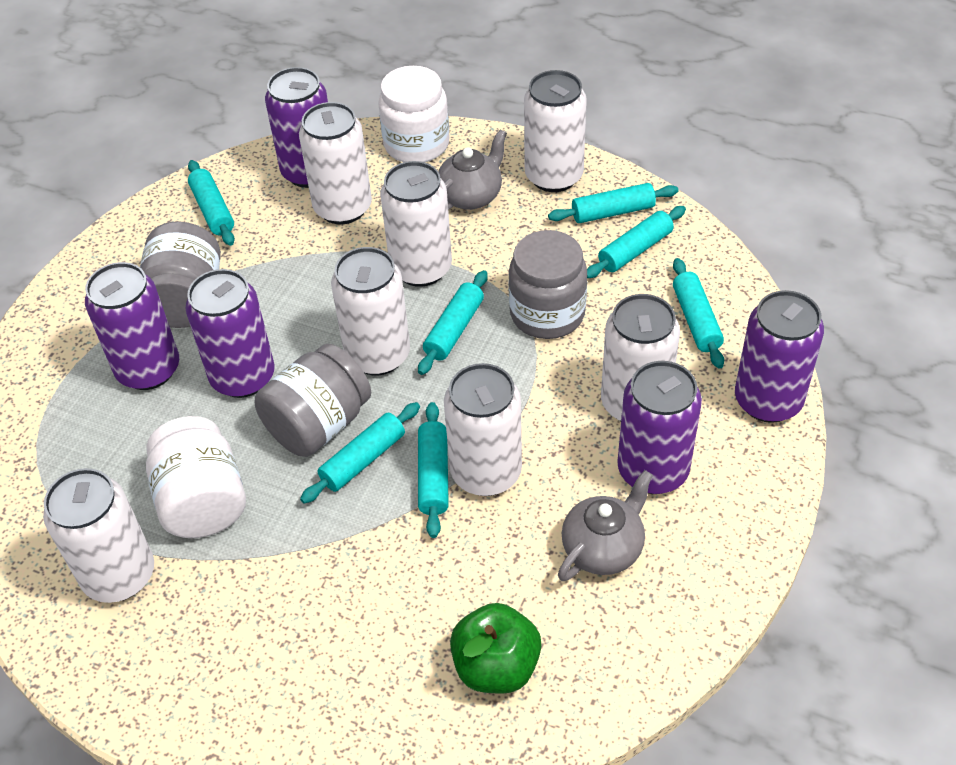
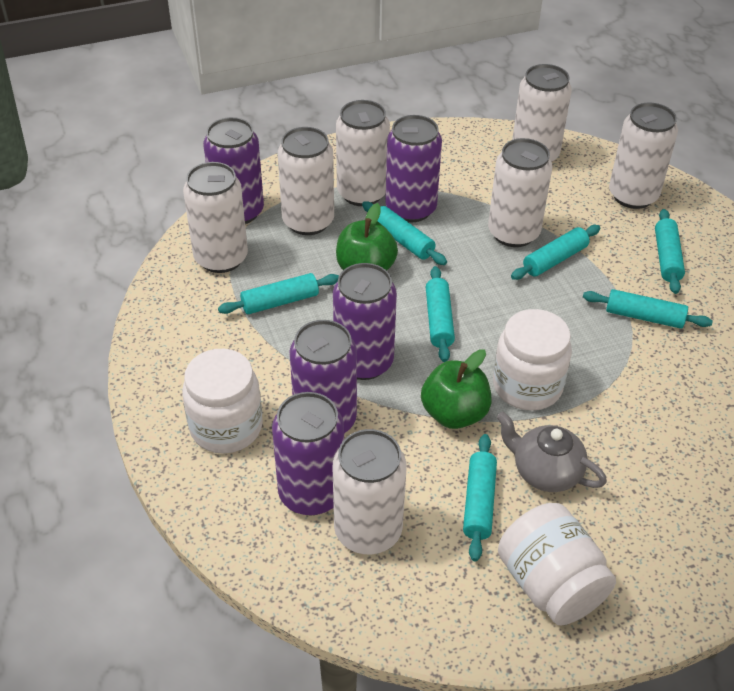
green apple: [450,603,542,694] = 1 -> [336,203,398,271] [421,349,491,429] = 2
grey jar: [140,222,221,328] [255,344,371,457] [508,230,587,339] = 3 -> none = 0
grey teapot: [438,130,507,210] [558,470,653,581] = 2 -> [497,412,607,492] = 1
white jar: [146,416,246,538] [378,66,450,162] = 2 -> [182,349,263,454] [493,309,572,411] [498,503,616,625] = 3

